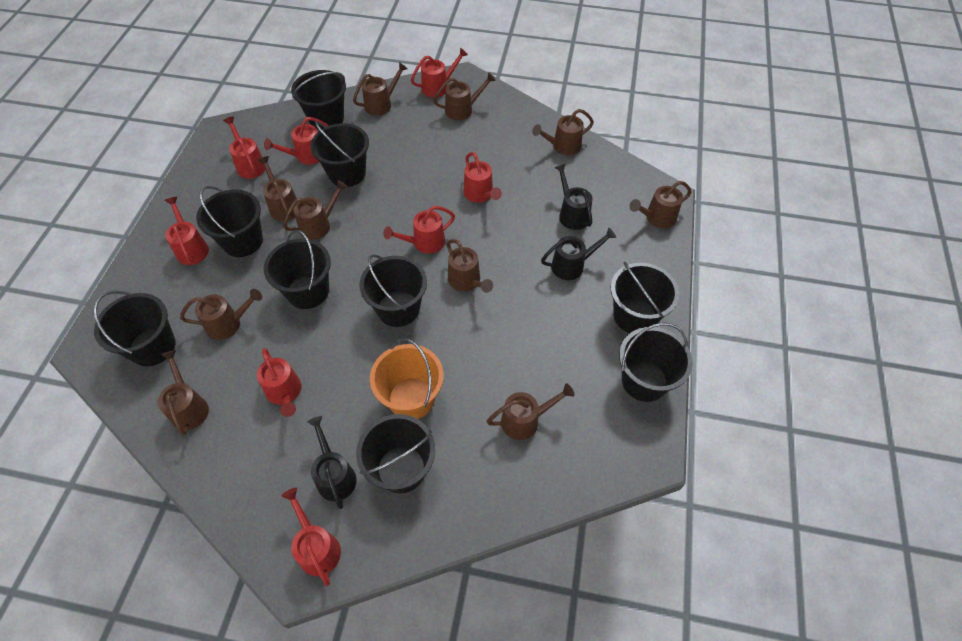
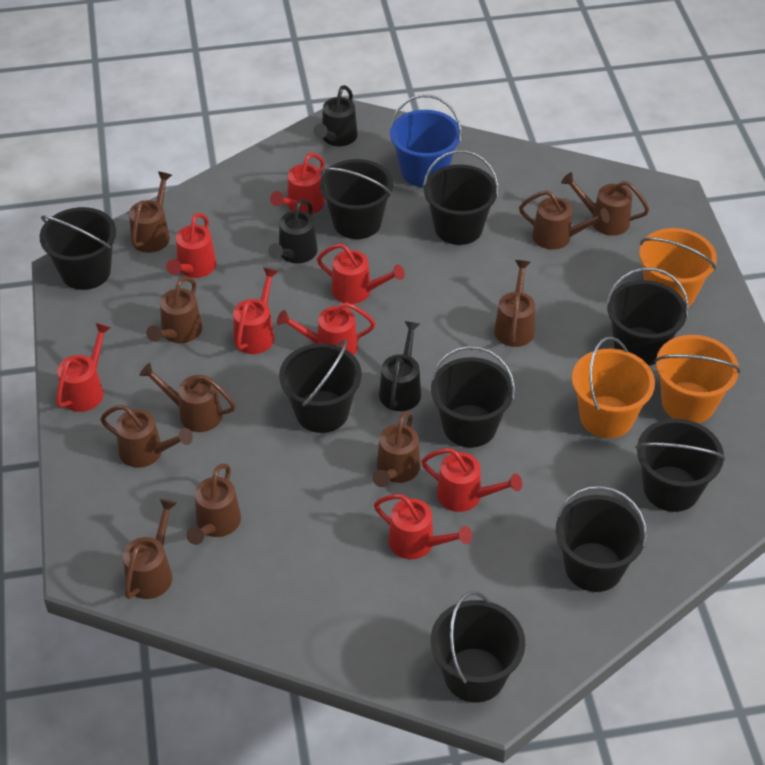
blue bucket: none = 0 -> [390,95,462,187] = 1
orange bucket: [370,338,444,419] = 1 -> [572,337,655,438] [639,228,717,307] [654,335,740,423] = 3

